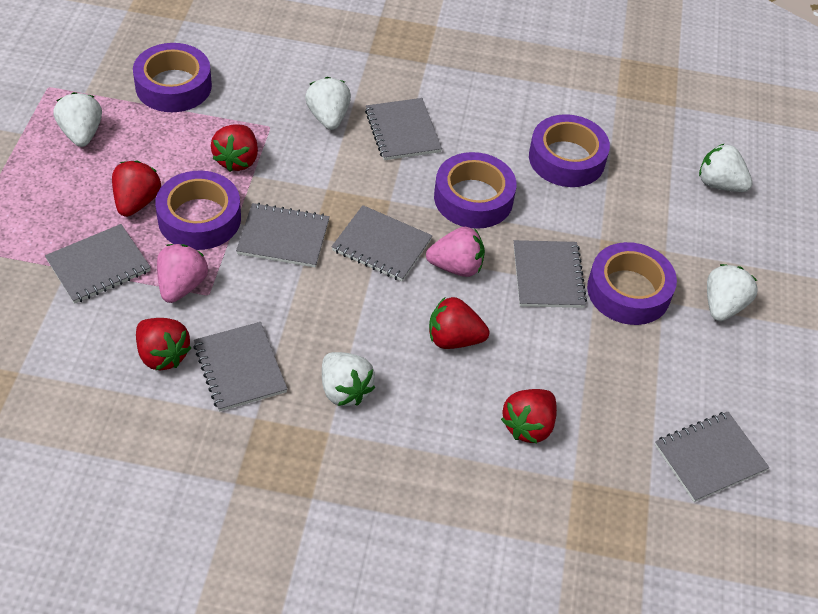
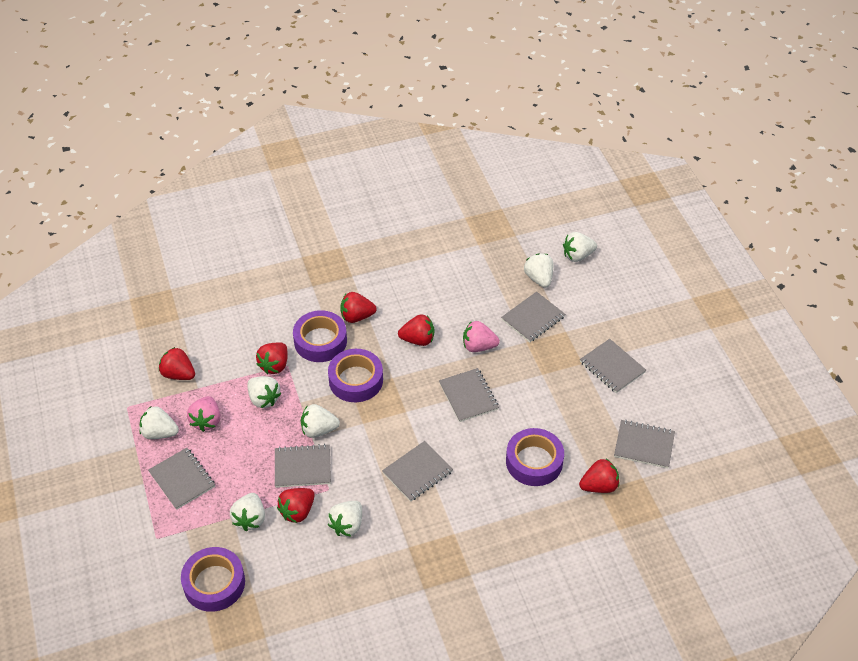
purple tape: [133,43,212,112] [155,171,241,250] [434,152,517,229] [529,114,610,187] [587,242,677,325] = 5 -> [181,547,245,612] [293,310,347,362] [328,349,383,402] [506,428,564,486] = 4
red strawberry: [112,161,161,217] [136,318,191,371] [211,124,258,172] [429,297,489,349] [501,389,557,443] = 5 -> [159,347,195,380] [256,342,288,374] [277,488,315,523] [340,292,377,323] [398,314,434,346] [579,459,619,493] = 6
white strawberry: [53,92,102,147] [305,77,351,130] [322,352,375,406] [699,143,752,192] [707,264,758,321] = 5 -> [139,407,179,439] [230,493,265,531] [247,376,281,408] [301,404,340,438] [327,501,362,537] [524,253,553,288] [563,232,597,262] = 7

